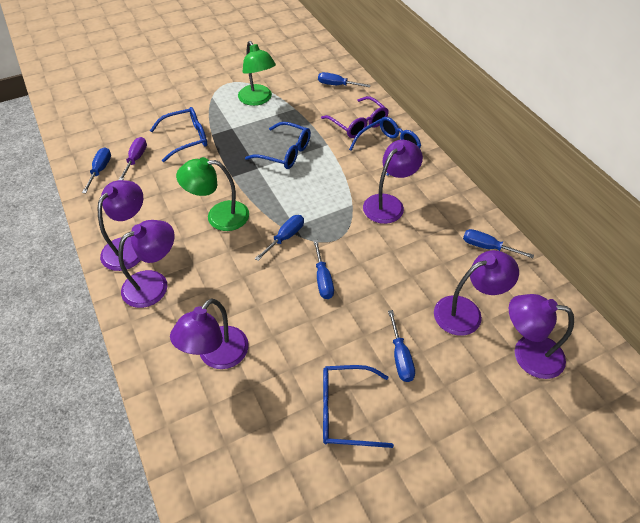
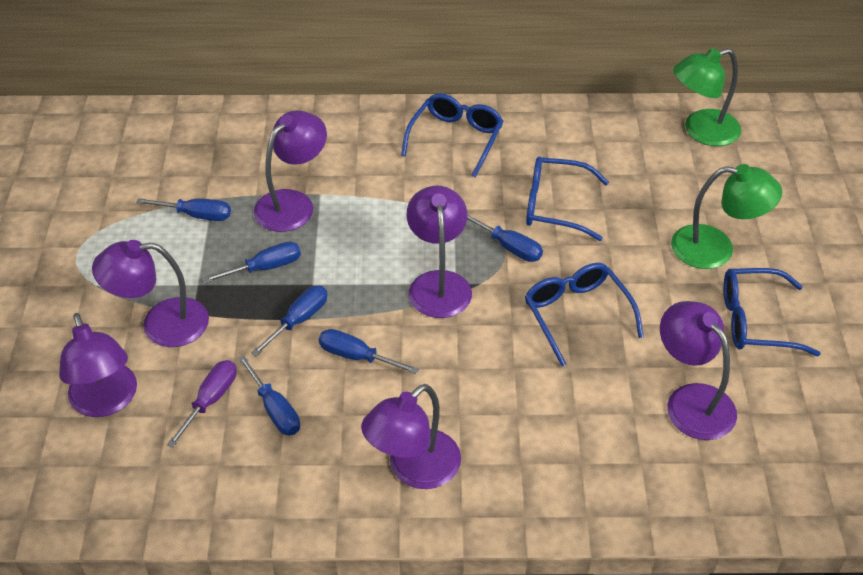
purple glasses: [321,96,389,138] = 1 -> none = 0

